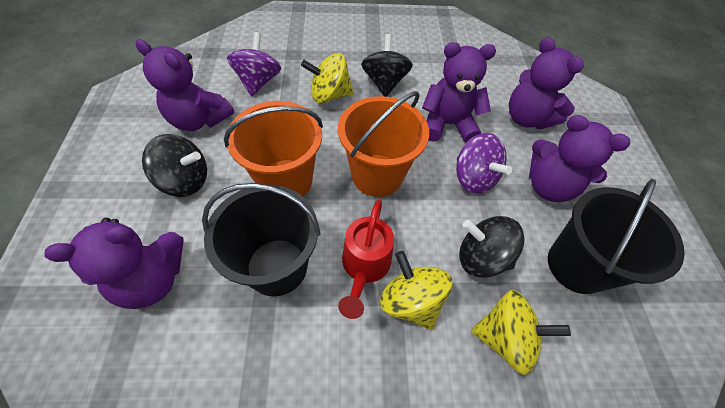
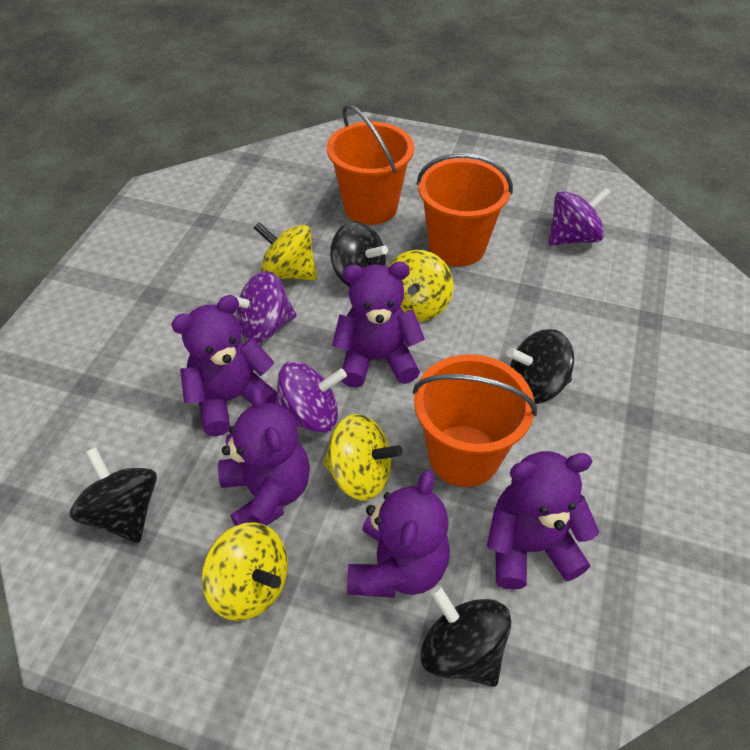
black bucket: [202,183,321,296] [548,179,685,294] = 2 -> none = 0
black spinning top: [142,134,207,197] [361,34,413,97] [459,216,525,278] = 3 -> [70,447,157,543] [330,222,388,287] [421,586,511,687] [507,329,574,404] = 4
orange bucket: [224,101,323,197] [338,91,429,197] = 2 -> [327,104,414,225] [413,354,537,487] [416,153,513,267] = 3
purple spinning top: [227,32,281,96] [456,133,512,194] = 2 -> [222,271,296,343] [275,361,347,433] [548,187,611,246] = 3
red watering can: [338,199,394,319] = 1 -> none = 0
yellow spinning top: [301,53,354,104] [380,251,453,330] [471,290,571,375] = 3 -> [201,522,288,621] [254,222,317,281] [323,414,402,500] [388,250,454,322] = 4

